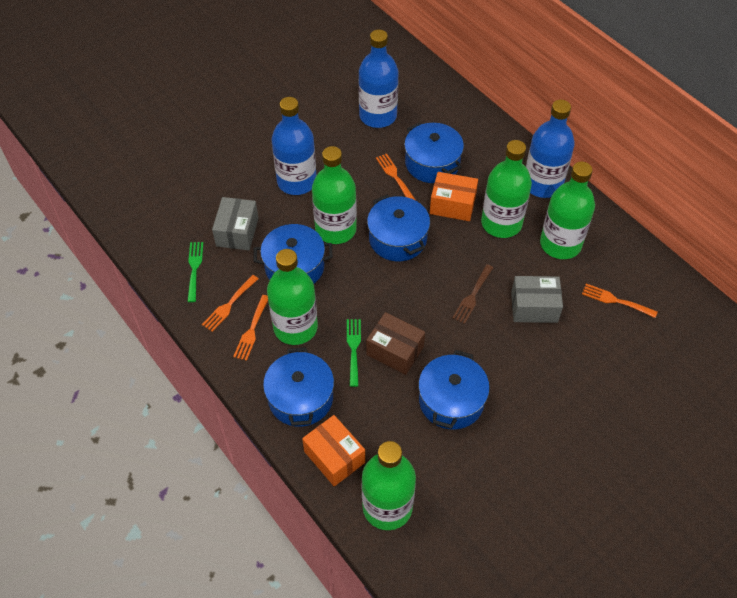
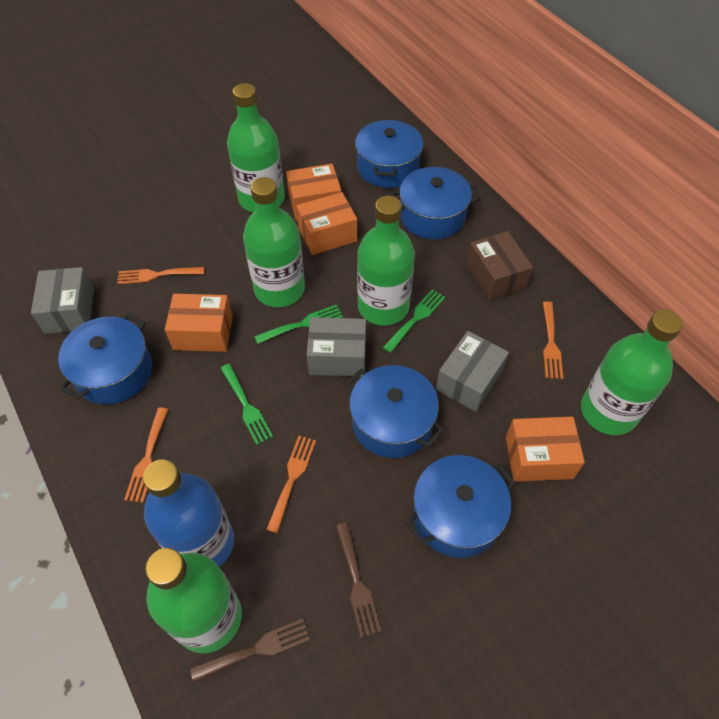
blue bottle: [271,97,317,195] [358,30,398,128] [526,100,575,198] = 3 -> [143,459,234,567] = 1
brown fork: [453,264,493,324] = 1 -> [190,619,310,682] [336,522,381,637] = 2
green fork: [187,242,203,302] [347,319,361,387] = 2 -> [221,364,273,445] [254,305,343,344] [383,289,445,353] = 3
grey box: [212,197,259,250] [511,276,563,323] = 2 -> [31,267,94,334] [307,317,366,377] [436,331,509,412] = 3
orange box: [302,415,365,487] [430,172,478,221] = 2 -> [165,294,233,352] [286,164,341,221] [296,192,357,255] [506,417,585,482] = 4

